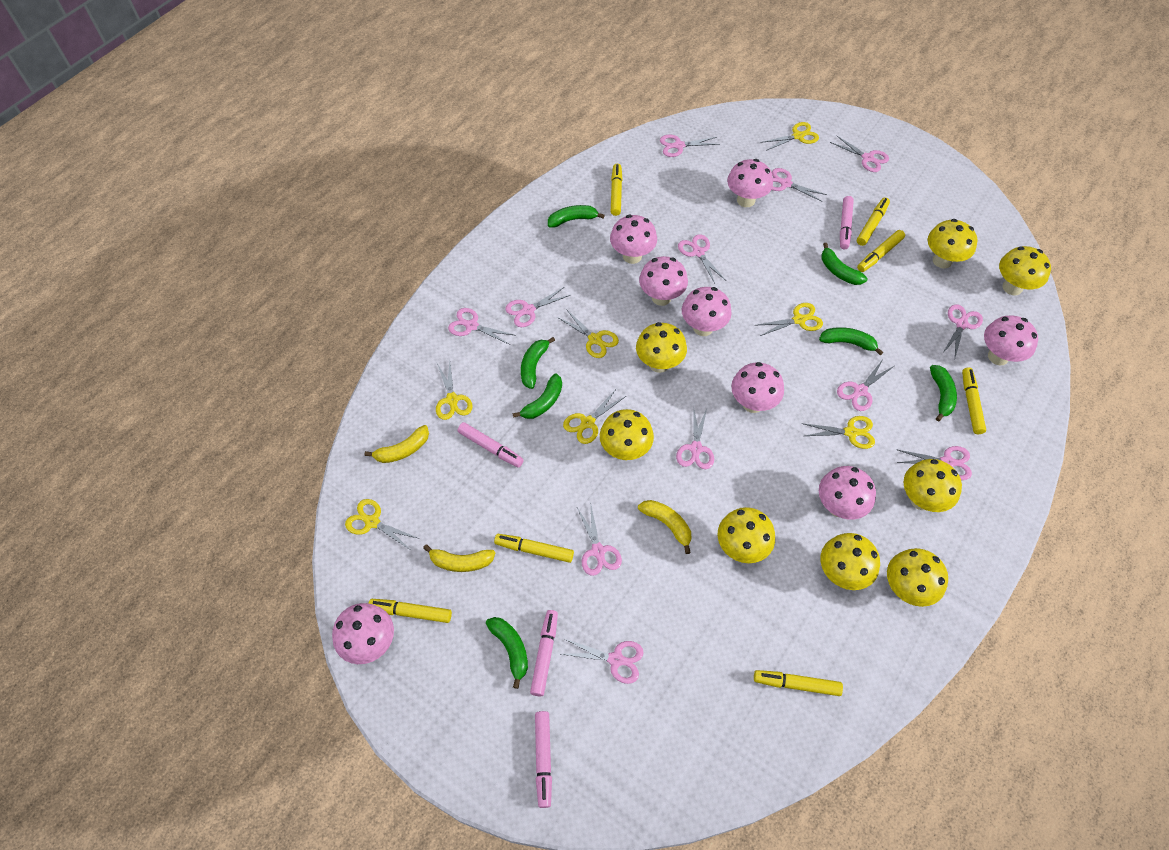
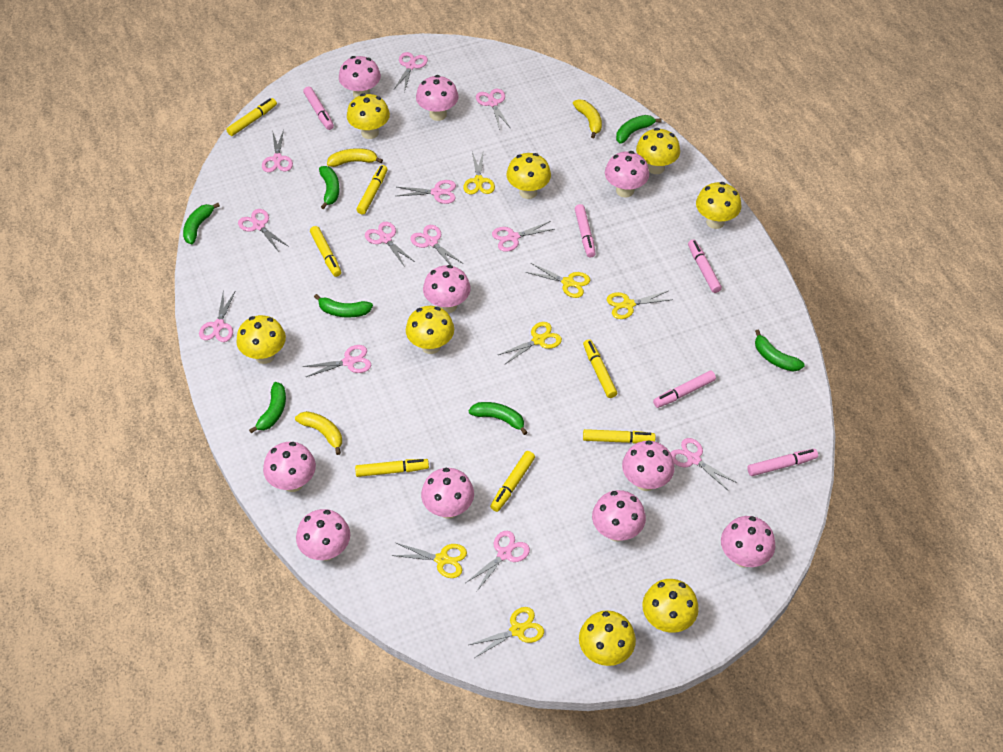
pink marker: [458,422,524,468] [530,610,558,697] [535,711,552,808] [840,196,854,249] = 4 -> [303,86,334,130] [575,204,596,257] [653,370,716,408] [688,239,722,293] [747,449,818,476] = 5
pink mushroom: [332,603,394,664] [610,215,657,264] [639,256,688,306] [682,287,732,336] [727,159,773,207] [731,362,784,413] [819,466,876,520] [984,315,1038,365] = 8 -> [263,442,316,492] [296,509,350,561] [339,56,381,98] [416,75,458,121] [421,468,474,519] [423,265,471,313] [592,490,646,541] [605,151,649,198] [622,440,675,491] [721,516,775,568] = 10
yellow scissors: [345,499,420,549] [436,361,473,420] [557,309,619,358] [563,389,626,444] [755,303,823,336] [761,122,819,151] [802,416,875,449] = 7 -> [391,543,467,578] [463,150,495,194] [469,607,544,658] [498,322,562,364] [526,263,590,298] [607,291,673,319] = 6

